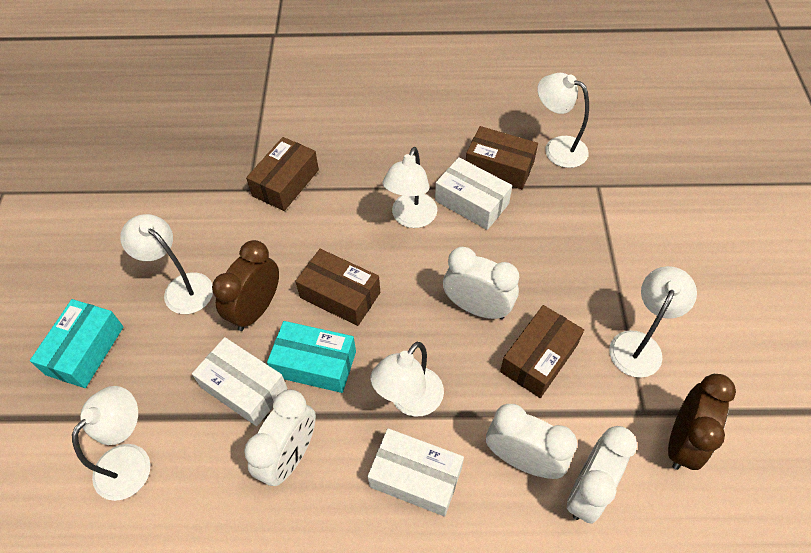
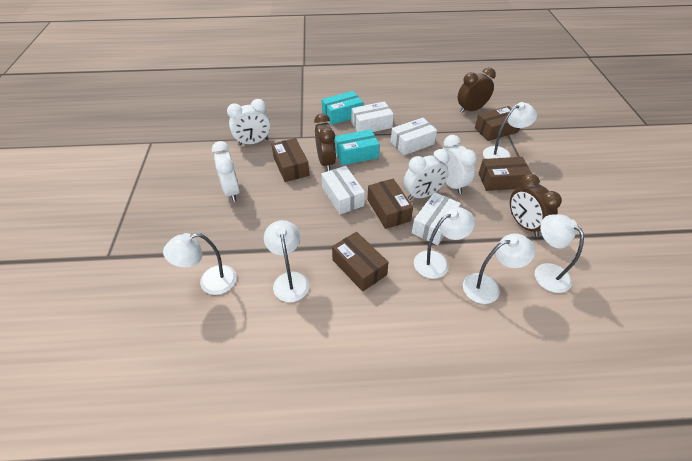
brown box: [246,137,319,211] [295,249,380,326] [466,126,538,189] [500,305,584,398] = 4 -> [271,138,309,182] [332,232,389,292] [367,179,413,229] [475,106,520,141] [478,157,532,191] = 5
brown clock: [212,240,279,331] [668,374,736,470] = 2 -> [314,113,336,171] [458,67,496,113] [510,174,562,236] = 3
white box: [192,337,288,426] [367,428,464,517] [435,157,512,230] = 3 -> [321,166,365,215] [351,101,394,132] [390,118,437,156] [412,192,461,245] = 4

